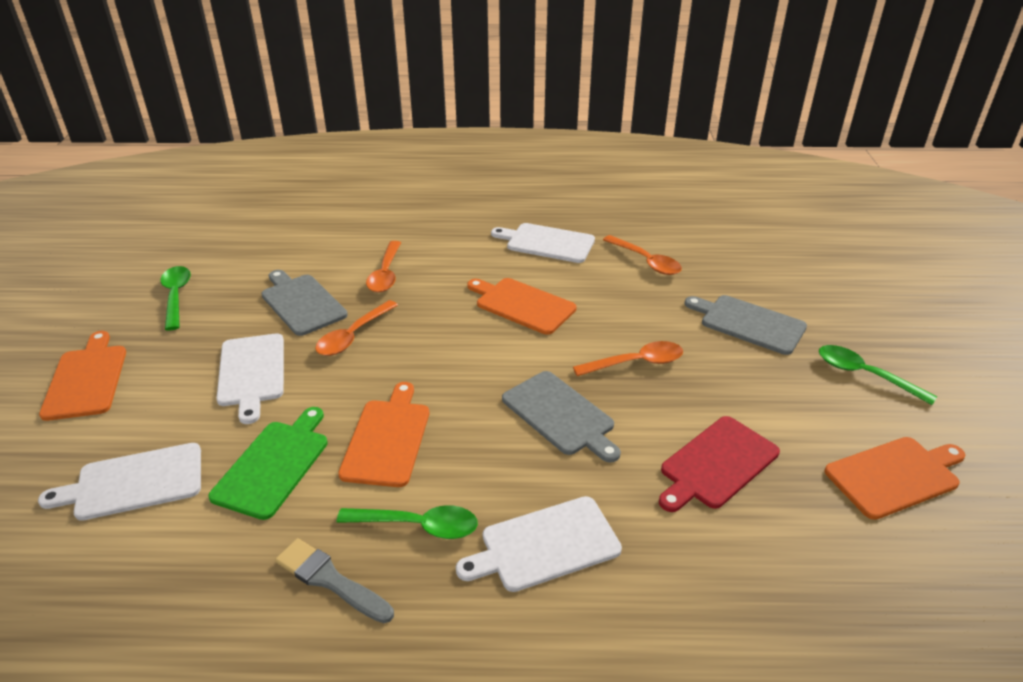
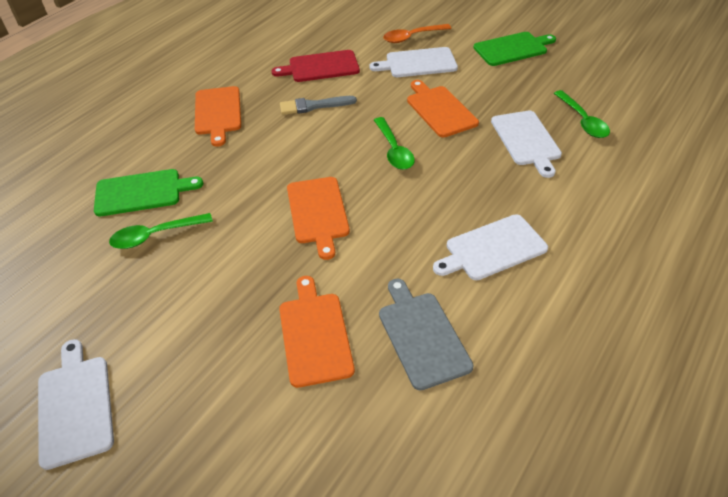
green cutting board: [208,407,328,520] = 1 -> [94,169,203,216] [473,32,556,66] = 2
grey cutting board: [261,270,348,336] [502,371,621,463] [684,295,807,355] = 3 -> [379,279,474,391] = 1
orange spoon: [315,300,398,356] [366,241,401,293] [573,341,683,376] [603,235,682,275] = 4 -> [383,24,451,43] = 1

